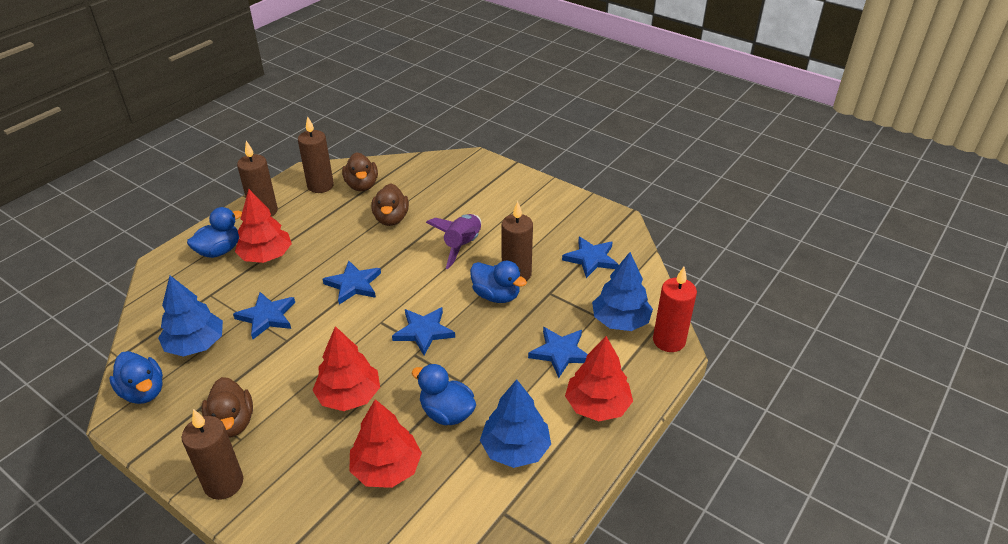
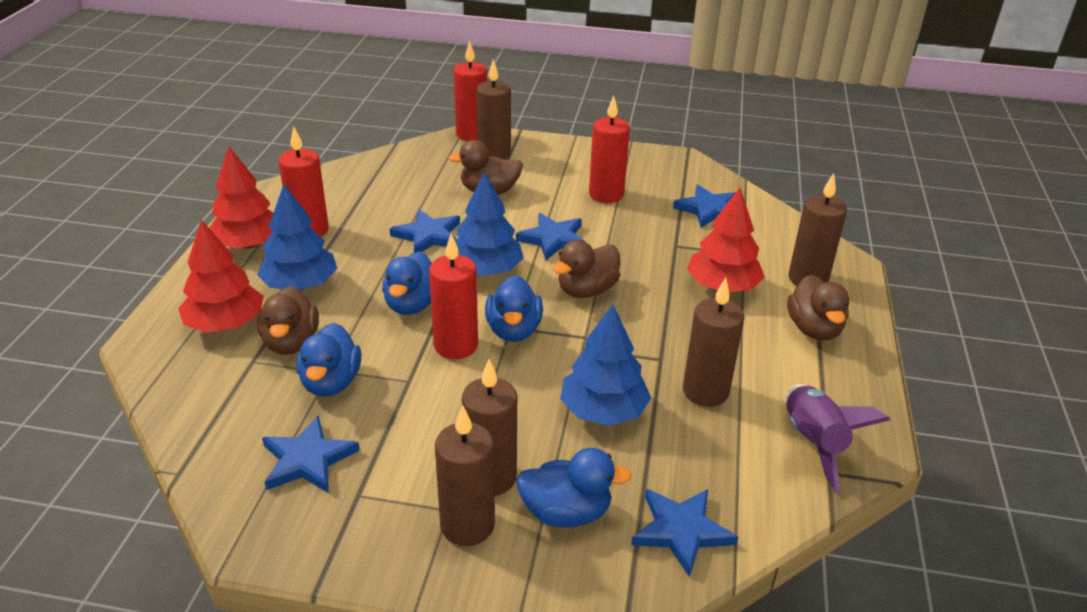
brown candle: [182,409,243,500] [237,141,278,217] [298,116,334,193] [502,201,533,281] = 4 -> [435,405,495,546] [462,359,517,496] [476,59,511,160] [683,278,744,407] [788,173,847,286] = 5
brown duck: [202,377,253,438] [342,152,378,191] [371,183,409,226] = 3 -> [257,286,319,355] [448,140,523,195] [553,240,620,298] [787,275,849,341] = 4
red candle: [653,267,697,352] = 1 -> [278,127,329,237] [429,234,478,359] [454,41,487,141] [589,96,630,203] = 4
red tree: [235,189,292,263] [313,326,380,411] [349,399,422,488] [565,336,633,421] = 4 -> [178,220,264,333] [209,146,274,249] [687,188,765,292] = 3

